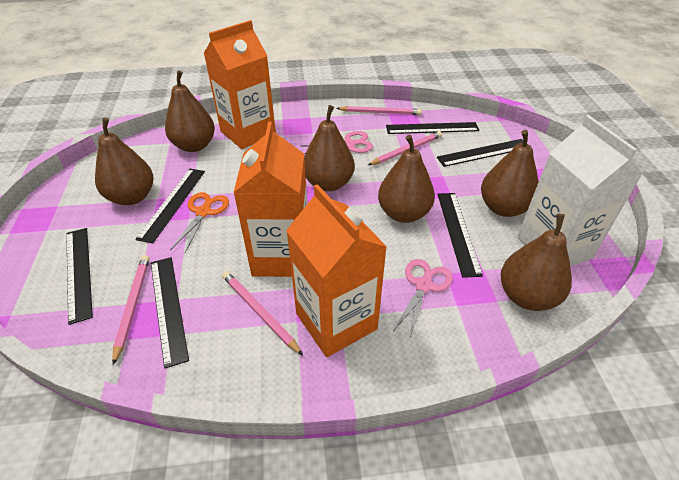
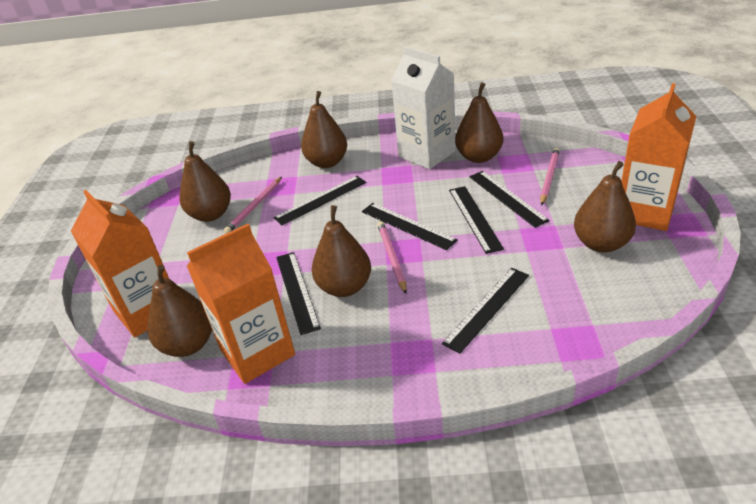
orange scissors: [170,192,229,253] = 1 -> none = 0
pink pencil: [112,255,150,365] [222,271,303,355] [336,106,422,115] [368,131,442,165] = 4 -> [224,177,282,234] [377,222,407,294] [540,148,560,206] = 3
pink scissors: [301,131,373,154] [393,259,453,338] = 2 -> none = 0

